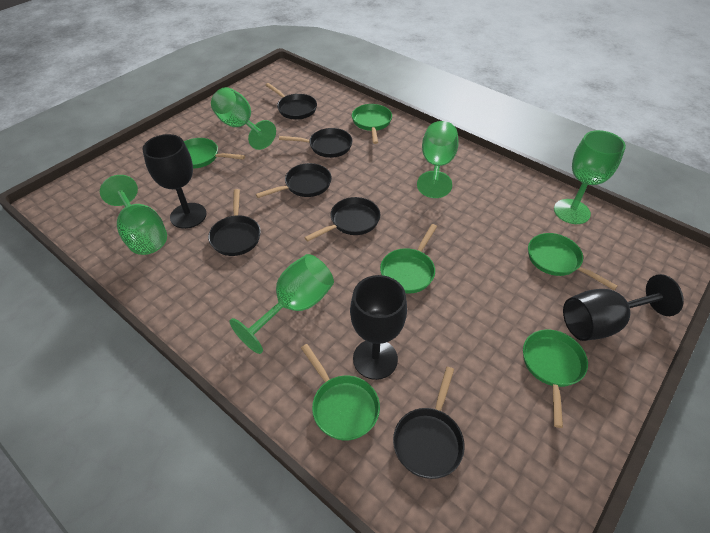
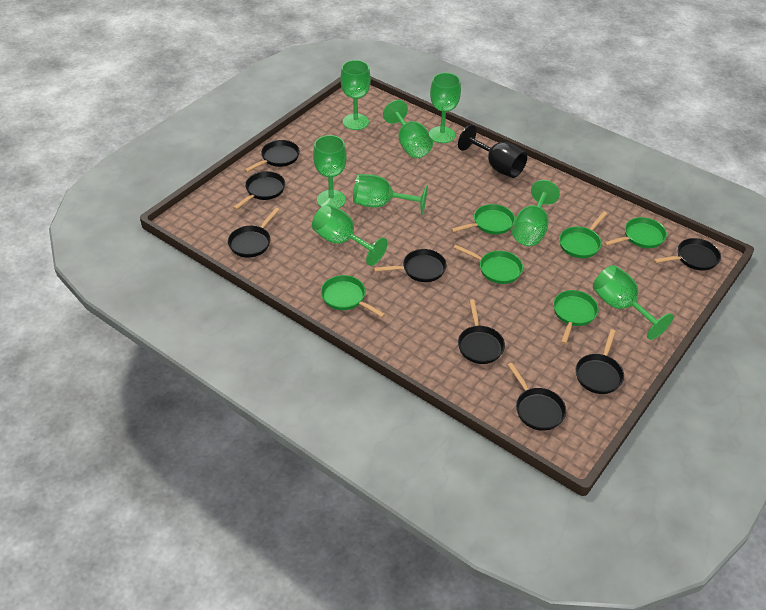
black goblet: [142,134,207,229] [350,275,407,380] [563,274,684,341] = 3 -> [458,125,527,178] = 1
black pan: [208,189,261,256] [256,163,332,198] [266,83,317,120] [279,128,353,158] [304,197,380,242] [393,367,465,479] = 6 -> [228,208,279,258] [233,171,285,210] [244,140,300,172] [374,249,447,282] [458,299,505,364] [508,363,566,431] [576,329,624,394] [654,238,721,270] = 8
green goblet: [100,175,167,255] [211,87,276,150] [229,254,334,354] [417,121,459,198] [554,130,626,224] = 5 -> [312,204,387,266] [313,135,347,208] [340,60,371,130] [353,174,428,215] [383,100,433,158] [429,73,461,143] [512,180,560,246] [593,265,673,340] = 8

